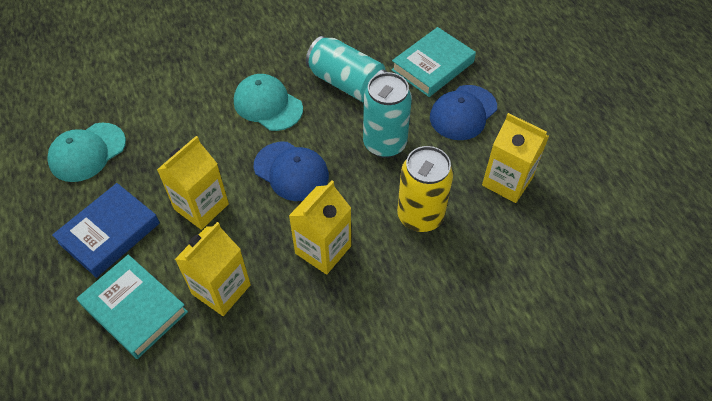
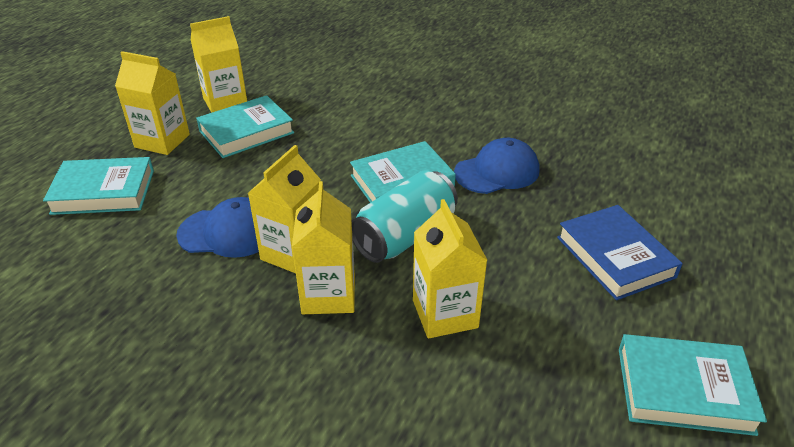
turquoise book: [77,255,188,359] [392,27,476,97] = 2 -> [43,157,154,215] [196,95,294,158] [350,141,456,203] [619,334,767,436] = 4
turquoise can: [306,36,387,103] [363,72,412,158] = 2 -> [352,171,458,263] = 1
turquoise cap: [47,123,126,182] [234,74,303,131] = 2 -> none = 0
yellow can: [397,146,453,232] = 1 -> none = 0
yellow carton: [157,136,229,230] [175,222,251,316] [289,180,351,275] [482,113,549,203] = 4 -> [115,51,190,155] [190,16,247,113] [248,145,321,273] [292,181,355,314] [413,199,488,338] = 5

